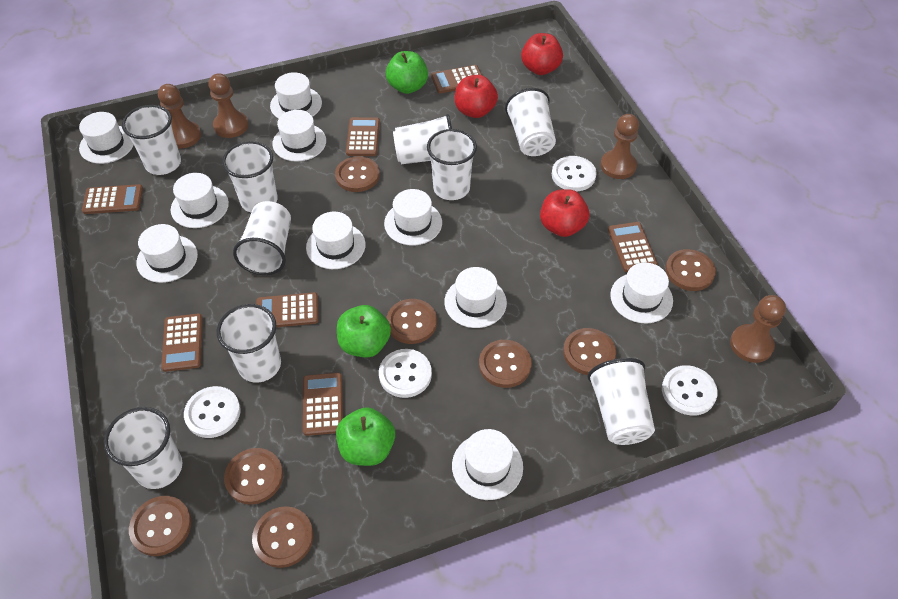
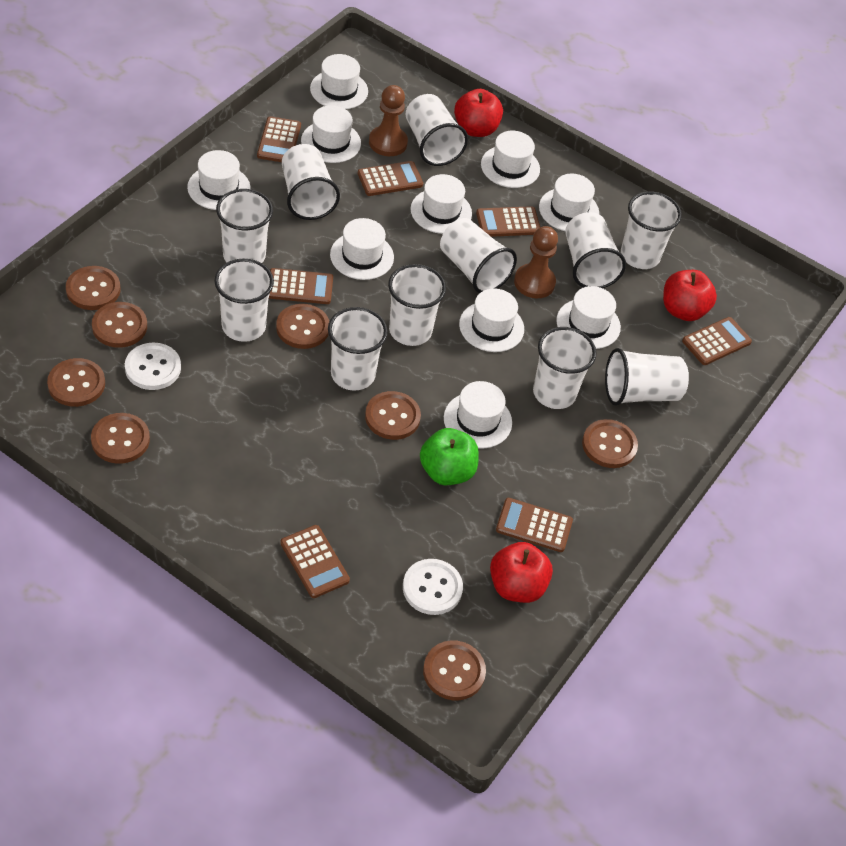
brown pawn: [158,84,201,148] [208,73,249,138] [600,114,639,179] [730,295,786,363] = 4 -> [369,85,408,156] [514,226,558,298] = 2
green apple: [336,407,395,466] [337,305,391,358] [386,51,428,94] = 3 -> [420,428,479,485] = 1
white button: [184,386,241,438] [379,349,432,398] [552,156,597,191] [662,365,718,416] = 4 -> [125,342,181,390] [403,559,463,615] = 2
white cup: [104,407,183,489] [122,105,181,175] [217,304,281,382] [222,141,278,212] [233,201,291,275] [393,114,452,164] [427,129,477,200] [505,88,556,156] [587,358,655,445] = 9 -> [214,259,274,342] [216,189,273,263] [282,144,340,220] [328,307,388,391] [388,264,446,346] [406,94,468,166] [440,218,517,293] [533,327,597,409] [565,212,626,288] [605,348,689,406] [621,191,682,269] = 11

